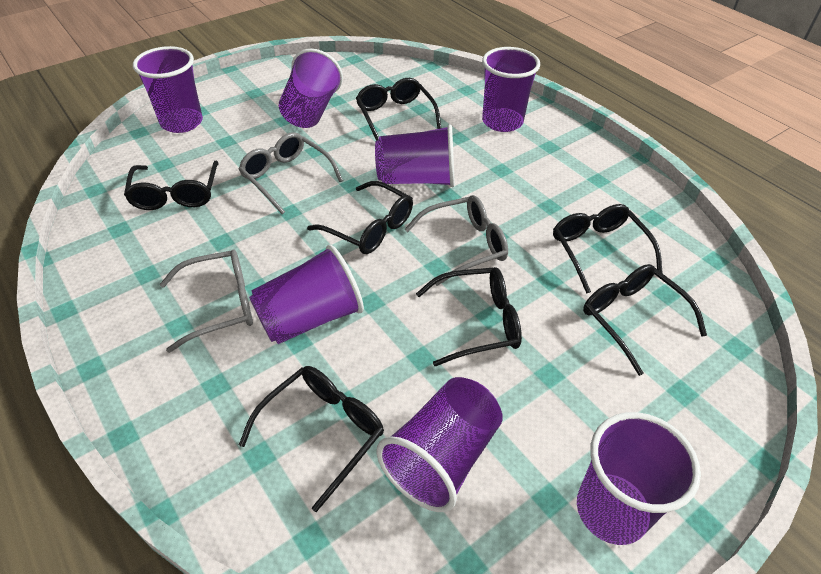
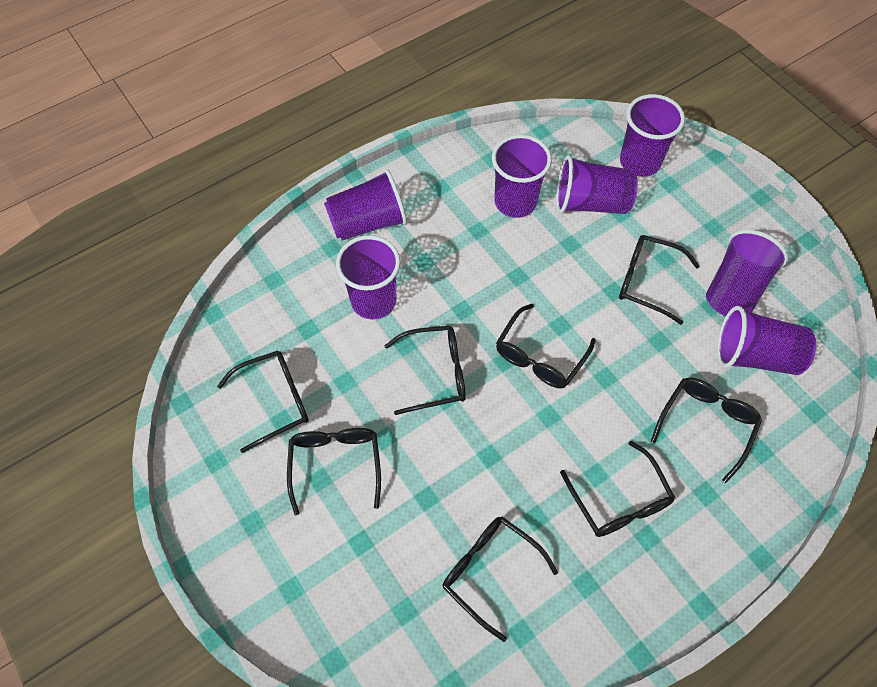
black glasses: [124,161,219,210] [239,366,384,512] [307,181,413,254] [356,78,441,141] [416,267,522,366] [553,204,663,294] [583,264,707,376] = 7 -> [217,350,309,453] [287,428,381,516] [384,326,466,415] [443,516,558,642] [496,304,596,389] [560,441,675,537] [619,235,700,325] [651,378,762,483] = 8
grey glasses: [160,250,253,353] [239,132,343,214] [404,195,508,286] = 3 -> none = 0

